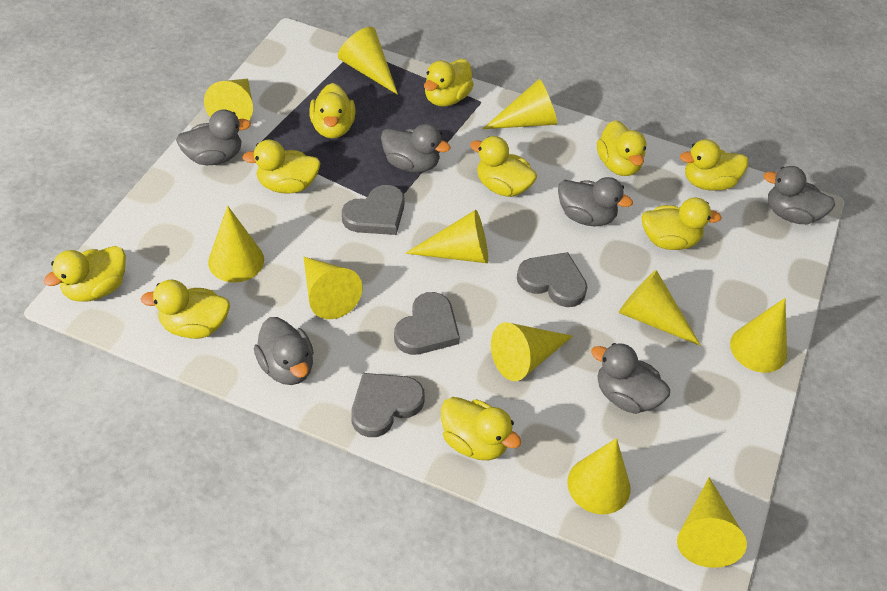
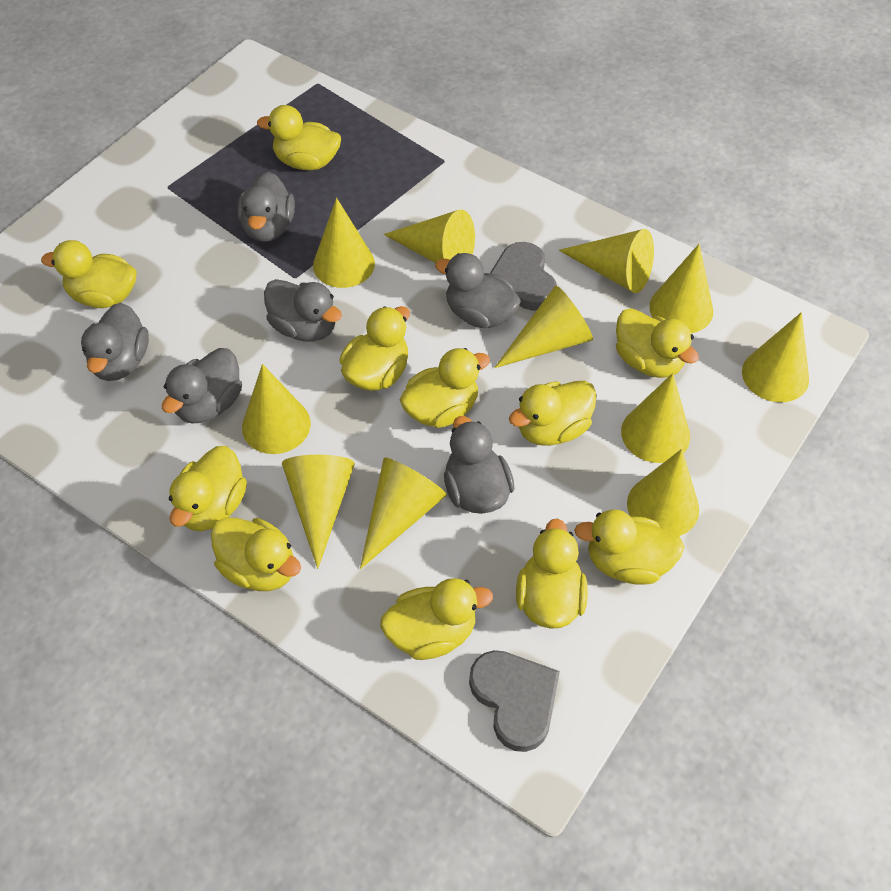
grey heart: [342,185,405,235] [351,373,425,437] [394,292,460,355] [517,252,588,307] = 4 -> [469,650,560,752] [490,242,557,311] = 2
yellow duck: [43,246,126,302] [141,280,230,339] [242,140,321,194] [309,83,356,139] [424,59,474,107] [441,397,521,460] [470,136,537,197] [597,120,647,176] [642,198,722,250] [680,139,748,191] = 10 -> [41,240,137,308] [169,446,247,531] [211,517,301,591] [257,105,341,170] [339,306,410,391] [380,578,493,660] [400,348,490,428] [509,380,597,446] [516,519,588,629] [574,509,684,585] [616,308,699,378] = 11

